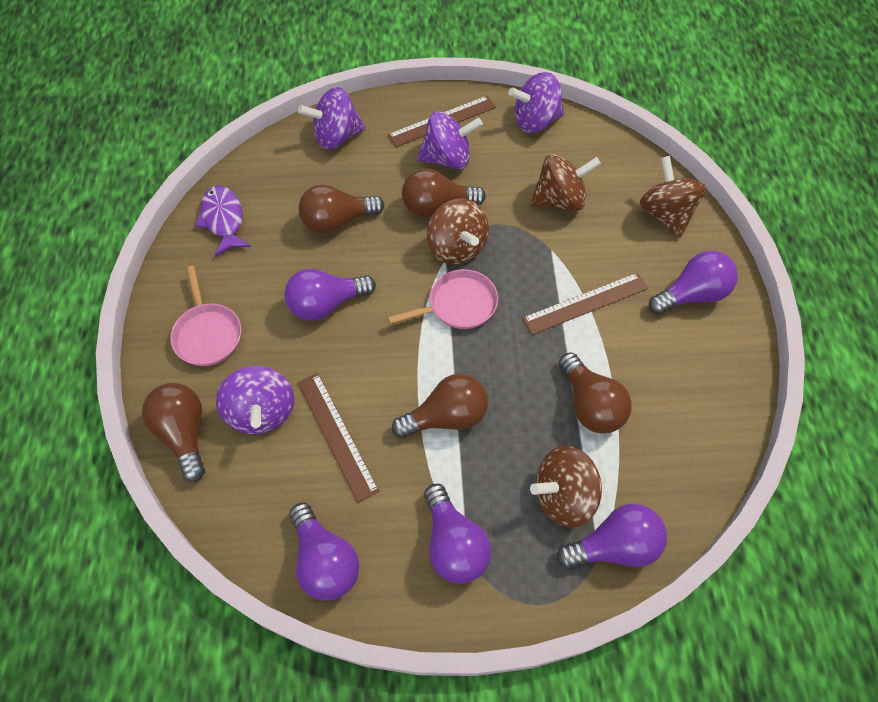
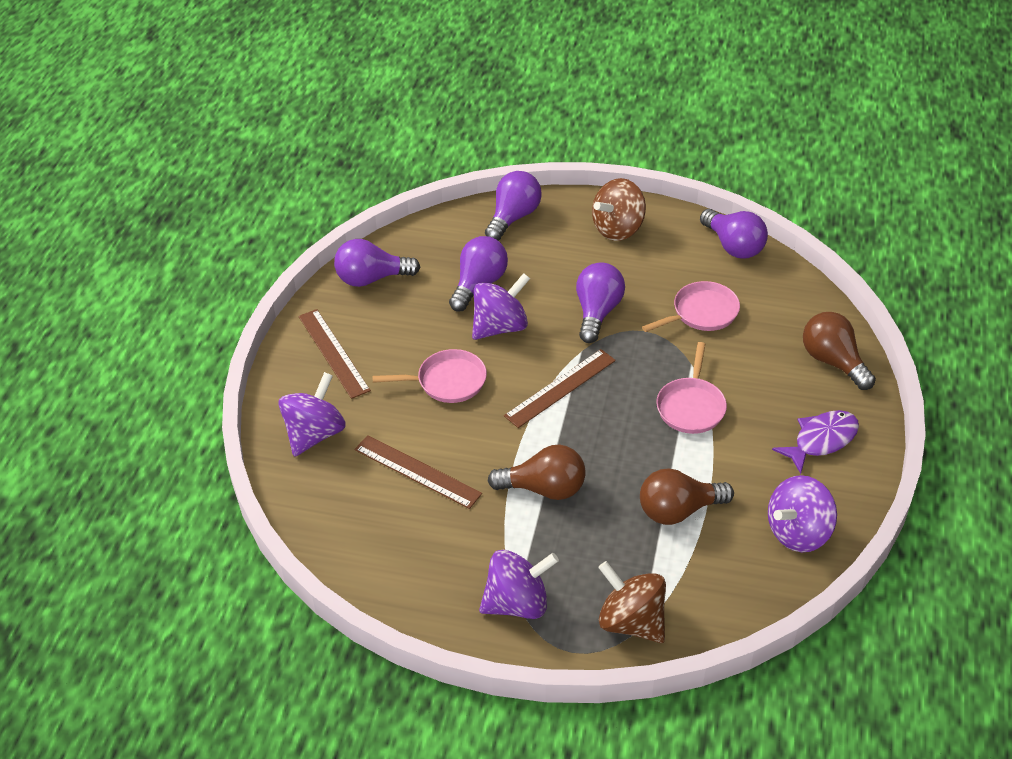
brown light bulb: [142,383,205,482] [298,184,384,234] [392,374,488,438] [402,169,486,218] [559,352,632,434] = 5 -> [488,445,586,500] [640,468,734,525] [803,312,876,390] = 3
brown spinning top: [427,199,489,265] [530,154,601,211] [530,446,602,528] [639,156,707,238] = 4 -> [592,178,646,241] [598,561,666,643] = 2
pink pan: [170,266,241,366] [388,269,498,329] = 2 -> [372,349,487,403] [642,281,740,332] [656,342,727,434] = 3

